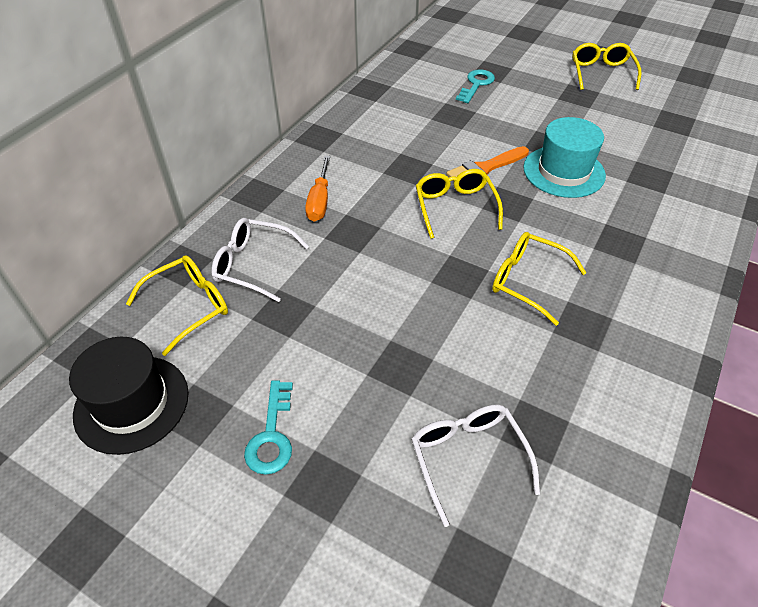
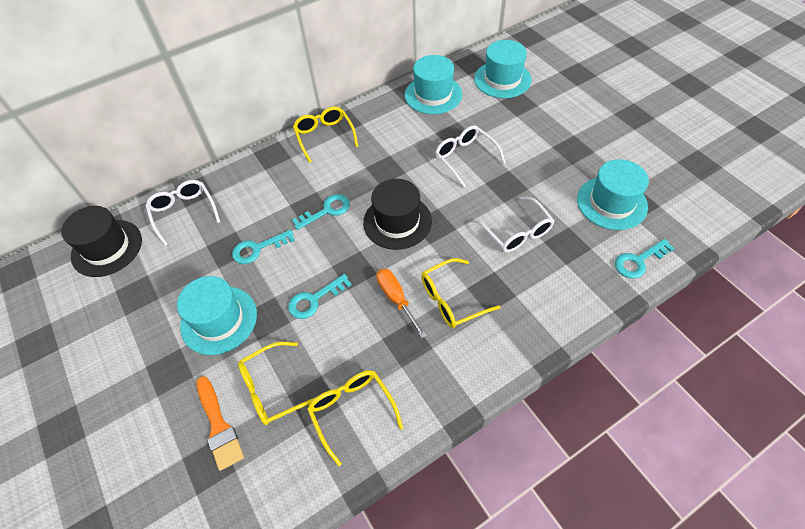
black hat: [69,337,189,455] = 1 -> [61,206,142,277] [363,179,432,250] = 2
turquoise hat: [523,117,606,198] = 1 -> [177,276,257,355] [405,55,462,114] [474,40,532,98] [577,159,649,230] = 4
turquoise key: [244,380,293,475] [456,69,495,103] = 2 -> [232,230,295,264] [288,274,352,319] [292,194,350,230] [615,239,675,278] = 4
white glasses: [211,218,309,302] [411,404,540,527] = 2 -> [145,180,220,246] [435,125,506,187] [474,197,555,253] = 3

